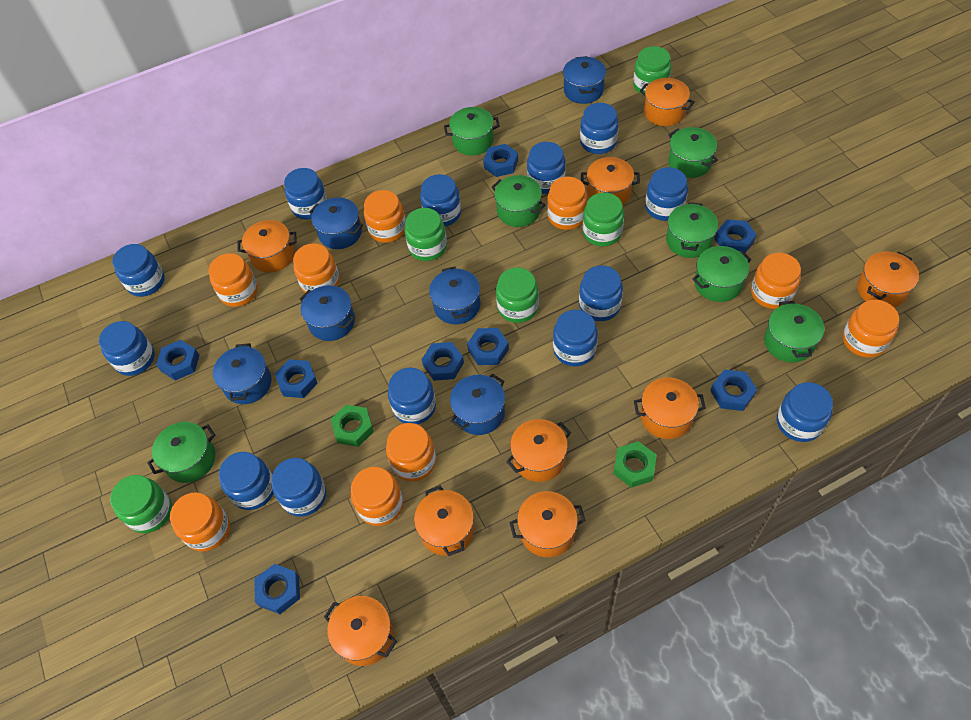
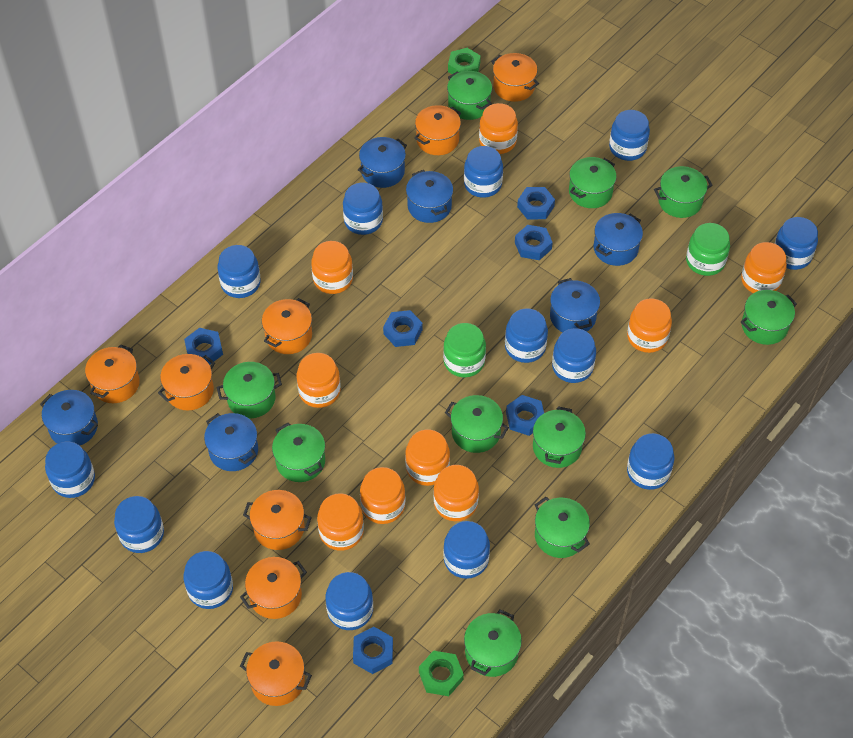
blue nut: [156,340,199,381] [254,564,300,614] [275,359,318,398] [421,342,464,381] [467,328,509,365] [483,144,518,177] [711,369,757,411] [715,219,757,253] = 8 -> [184,328,223,365] [353,627,393,674] [383,310,423,347] [506,395,544,436] [515,225,553,260] [517,187,555,219] = 6
green jar: [110,475,172,533] [405,208,447,261] [496,267,539,323] [583,193,624,246] [633,46,671,95] = 5 -> [443,323,486,377] [686,223,730,276] = 2
green pot: [147,422,215,483] [444,107,500,156] [491,175,545,227] [666,202,718,258] [668,127,718,178] [692,246,751,302] [764,301,824,362] = 7 -> [217,362,282,418] [272,423,325,482] [445,395,509,453] [447,71,492,120] [464,609,522,677] [533,406,586,468] [535,497,590,558] [569,157,617,208] [654,166,713,218] [741,290,797,345] = 10
orange pot: [237,220,297,273] [324,596,397,666] [414,485,474,556] [506,419,571,482] [509,491,586,557] [581,157,640,205] [634,378,706,439] [640,78,695,126] [857,252,919,308] = 9 -> [85,344,140,403] [158,354,215,410] [240,557,307,619] [240,641,312,706] [243,490,312,550] [262,298,312,354] [414,105,461,155] [491,53,539,102] = 8

